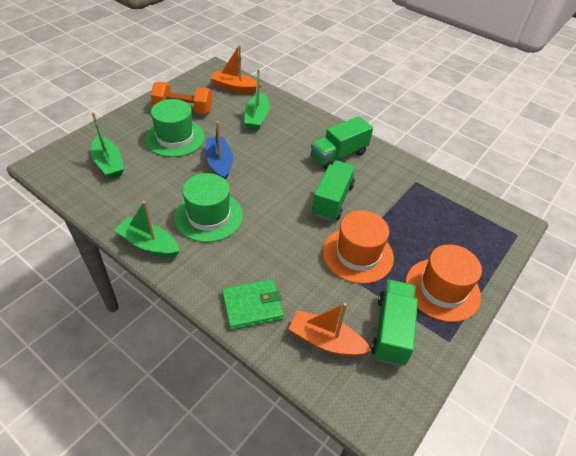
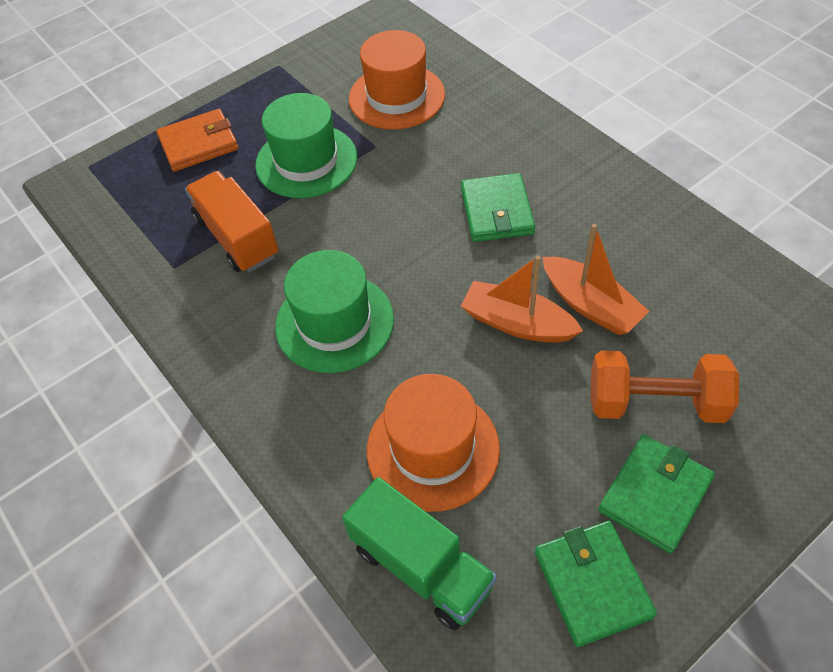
blue boat: [206,121,233,180] = 1 -> none = 0
green boat: [91,112,124,179] [114,201,180,258] [244,69,270,130] = 3 -> none = 0
green truck: [311,116,373,170] [312,160,356,221] [371,279,418,366] = 3 -> [342,477,497,630] = 1
green wallet: [222,279,284,330] = 1 -> [461,173,535,242] [535,521,657,647] [598,434,715,553] = 3
orange truck: none = 0 -> [185,171,278,272] = 1
orange wallet: none = 0 -> [156,109,238,172] = 1

